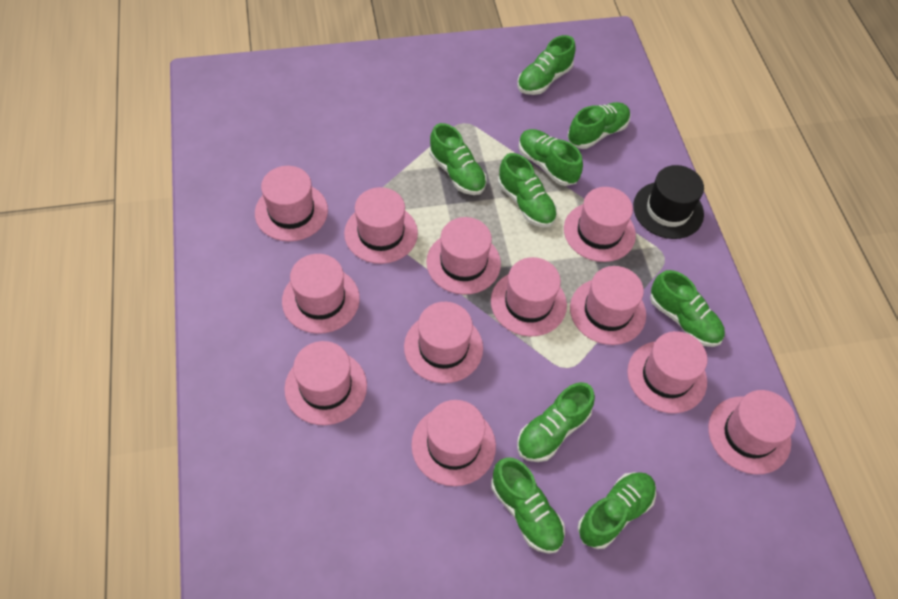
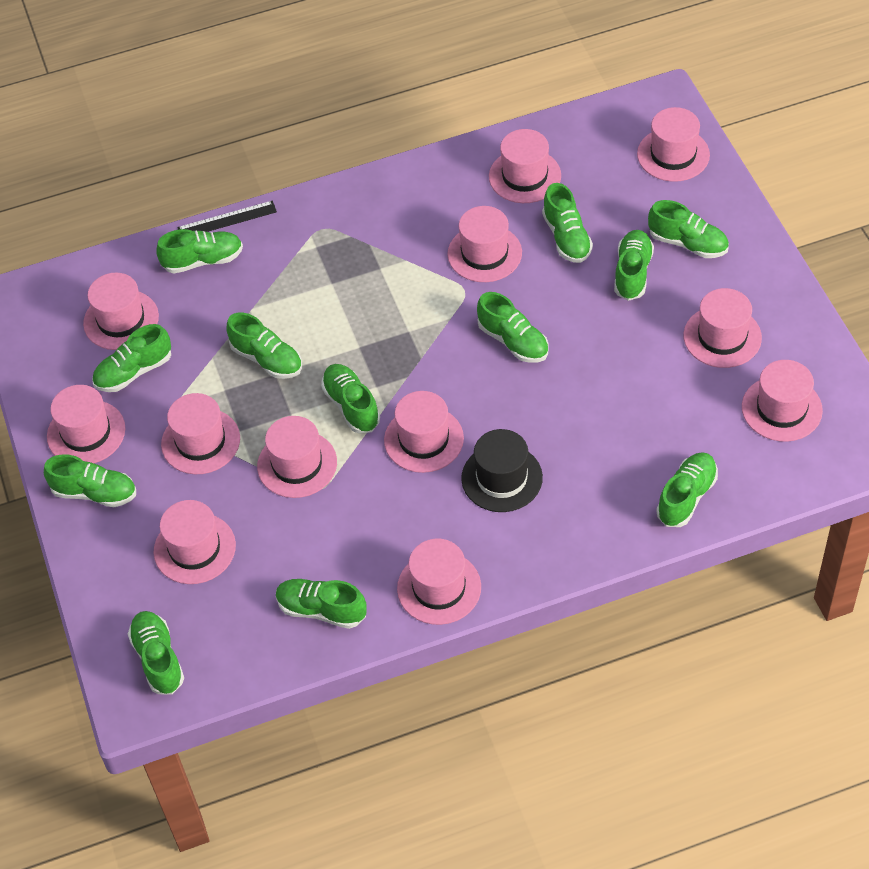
black ruler: none = 0 -> [177,200,277,232] = 1
green shoe: [429,123,487,195] [491,457,565,554] [498,153,557,227] [517,35,576,95] [517,382,595,462] [518,129,583,186] [567,102,630,149] [578,472,656,549] [650,270,725,347] = 9 -> [44,454,136,507] [92,324,171,392] [128,611,184,694] [157,229,243,273] [227,313,302,379] [276,579,367,629] [321,364,380,433] [477,292,549,363] [542,183,593,263] [614,230,654,301] [648,200,729,258] [656,452,718,527] = 12

